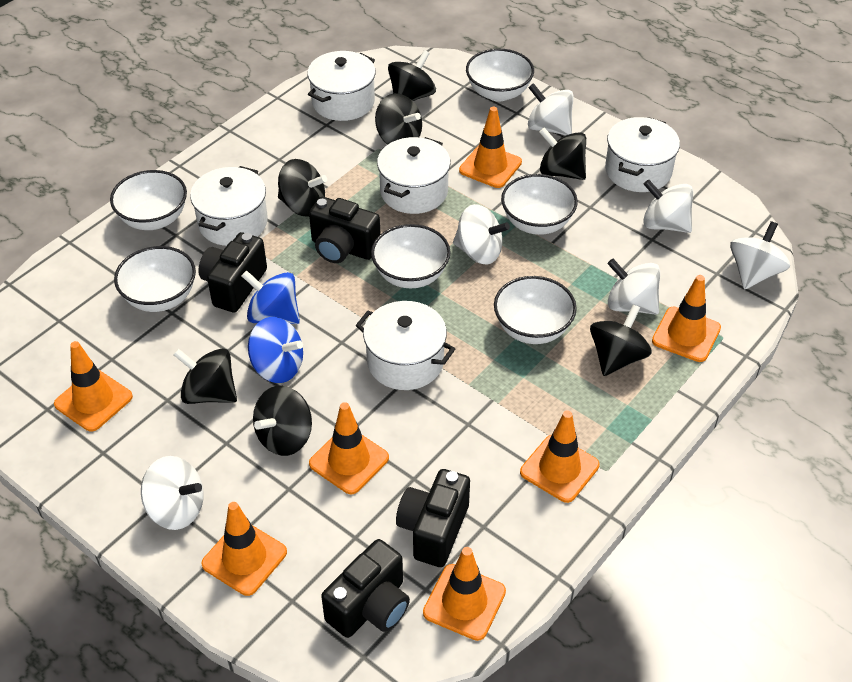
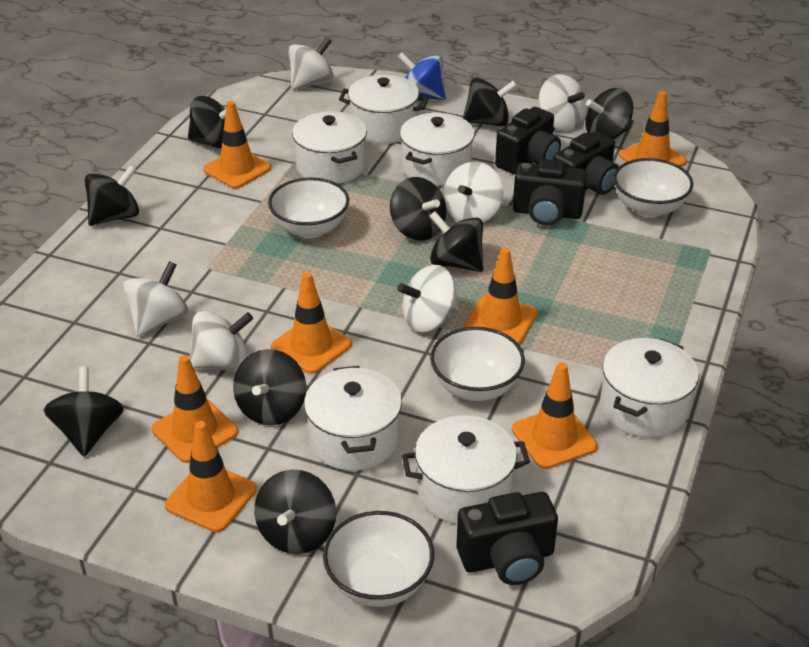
black spinning top: [173,348,237,404] [253,386,312,456] [278,159,327,217] [375,93,422,145] [388,50,436,101] [539,127,586,180] [590,304,652,376] = 7 -> [44,366,124,457] [85,165,139,226] [188,96,238,149] [233,349,306,426] [254,470,336,554] [390,177,446,241] [429,211,483,272] [463,78,517,126] [585,88,633,140] = 9
blue spinning top: [242,270,300,324] [248,317,303,383] = 2 -> [398,52,446,100] = 1
white bowl: [110,170,187,230] [114,246,196,312] [371,224,450,288] [466,49,534,102] [494,276,577,344] [501,174,578,235] = 6 -> [268,178,349,238] [323,511,434,607] [430,327,525,401] [613,158,694,217] = 4
white pot: [190,166,268,246] [307,51,376,121] [356,301,455,390] [377,137,451,214] [605,117,680,192] = 5 -> [292,111,367,184] [304,366,402,471] [339,75,428,144] [400,113,475,186] [402,415,530,524] [600,338,699,437] = 6

